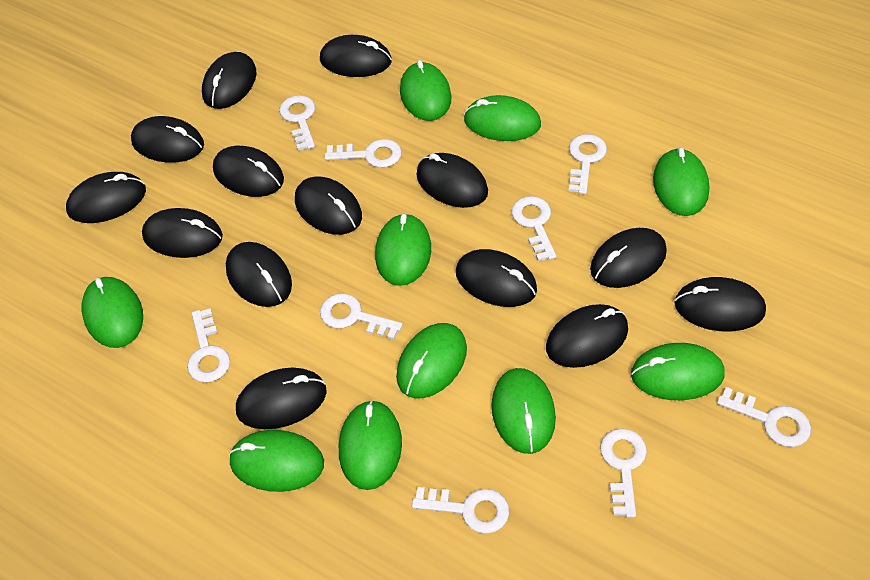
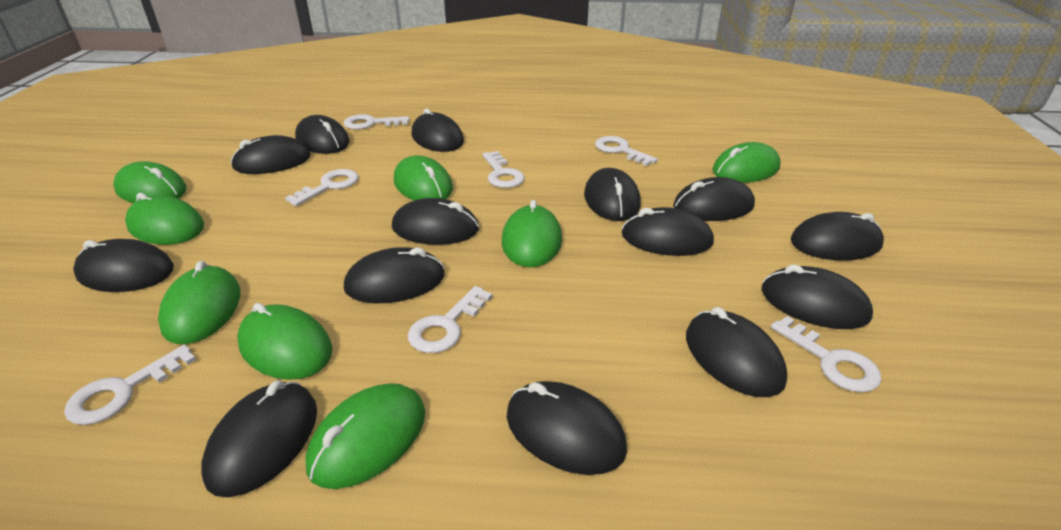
green mouse: [82,277,143,348] [229,430,324,492] [339,400,402,490] [375,213,431,286] [396,323,467,398] [400,60,451,121] [464,95,541,141] [492,368,556,454] [631,343,725,400] [653,147,709,216] = 10 -> [113,161,187,203] [125,193,204,245] [158,261,240,344] [237,303,332,380] [305,383,425,489] [394,156,453,201] [502,200,562,267] [712,142,781,183] = 8
white key: [187,308,230,383] [279,95,315,151] [320,293,403,340] [325,139,402,168] [412,487,509,533] [512,196,557,261] [569,134,607,194] [600,428,647,518] [717,387,811,447] = 9 -> [64,345,196,425] [285,169,359,206] [344,114,409,130] [408,286,493,353] [483,151,525,188] [595,136,658,166] [771,316,881,392] = 7

